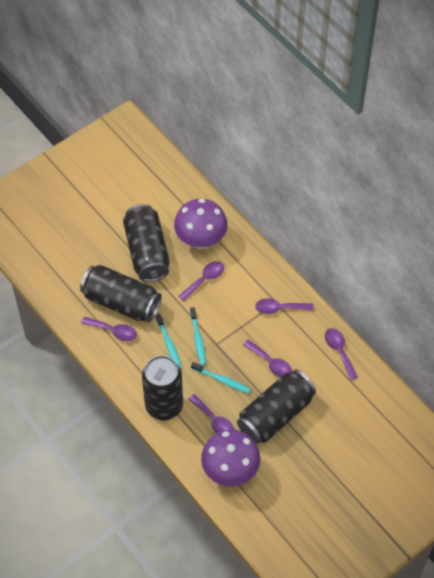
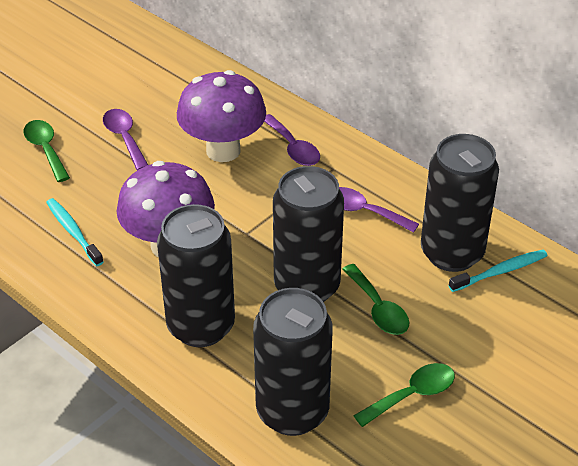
green spoon: none = 0 -> [23,120,70,182] [342,264,409,335] [353,363,455,427] = 3
purple spoon: [81,317,137,341] [178,261,224,301] [189,394,234,433] [243,339,292,377] [255,298,314,314] [325,328,358,380] = 6 -> [103,109,148,170] [264,114,320,166] [339,187,419,233] = 3
turquoise toothbrush: [156,314,182,369] [190,307,206,366] [191,362,251,394] = 3 -> [46,198,104,266] [449,250,548,292] = 2

